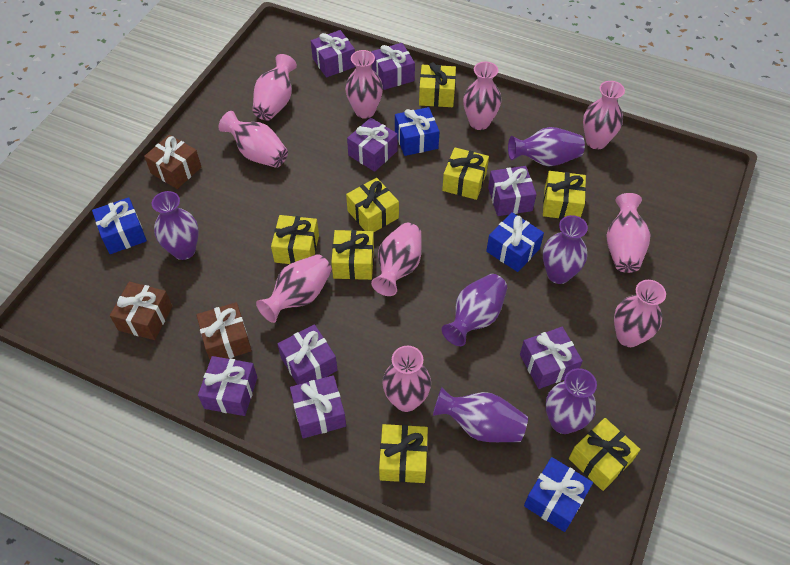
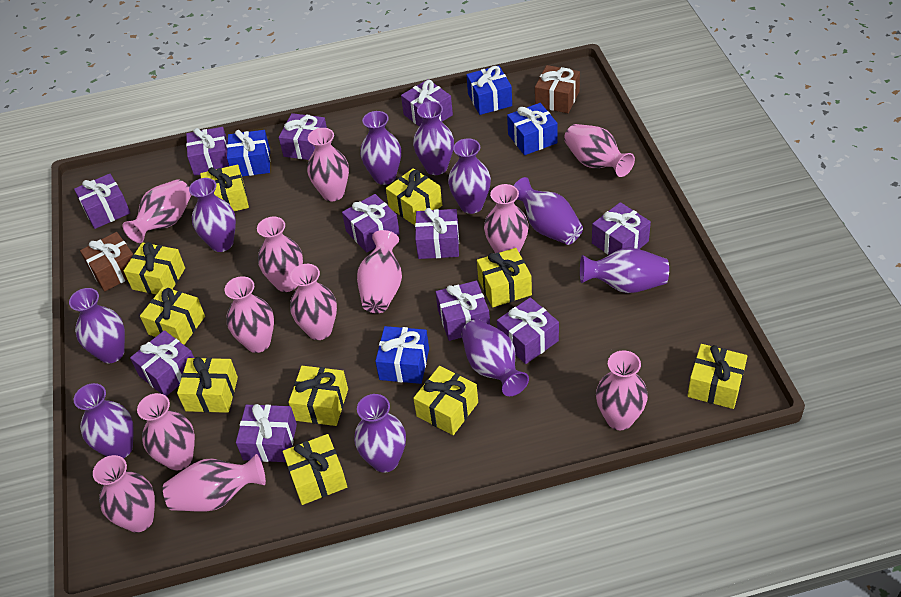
brown gift: [110,282,172,340] [144,135,201,189] [196,302,252,359] = 3 -> [80,232,133,291] [535,65,580,113] = 2
pink vase: [218,111,288,168] [253,54,297,121] [256,254,332,323] [345,50,383,119] [371,223,422,296] [383,346,431,412] [463,61,501,130] [583,81,625,149] [607,193,650,273] [614,280,666,347] = 10 -> [93,455,155,533] [122,179,192,243] [137,393,195,471] [163,454,266,511] [225,276,274,353] [257,217,303,292] [290,264,337,340] [307,128,349,201] [357,230,402,313] [484,184,529,253] [564,124,635,177] [596,350,648,430] = 12
purple gift: [198,356,257,416] [278,324,338,385] [290,375,346,439] [311,30,356,78] [347,118,398,172] [371,43,415,90] [488,166,537,216] [520,327,583,389] = 8 -> [74,174,130,229] [130,330,194,396] [186,127,229,176] [236,404,297,462] [279,113,327,160] [342,194,400,252] [401,79,453,127] [415,208,459,259] [436,280,490,341] [497,297,559,364] [592,202,651,255] = 11
purple vase: [152,191,199,260] [433,387,528,442] [442,274,507,346] [508,127,585,167] [543,215,588,284] [546,368,597,434] = 6 -> [69,288,125,363] [74,383,134,458] [189,178,236,252] [354,394,406,472] [360,111,401,185] [413,101,454,175] [448,138,491,214] [461,319,529,396] [513,177,583,245] [580,247,669,293] = 10
yellow gift: [271,215,319,264] [331,230,374,280] [346,178,399,233] [379,424,428,483] [419,62,456,107] [442,147,489,200] [543,171,586,219] [569,418,641,491] = 8 -> [124,242,185,295] [140,287,205,345] [177,357,238,413] [200,164,249,211] [283,434,347,505] [288,366,348,426] [386,168,442,225] [413,366,478,435] [477,248,532,307] [687,344,747,409] = 10

